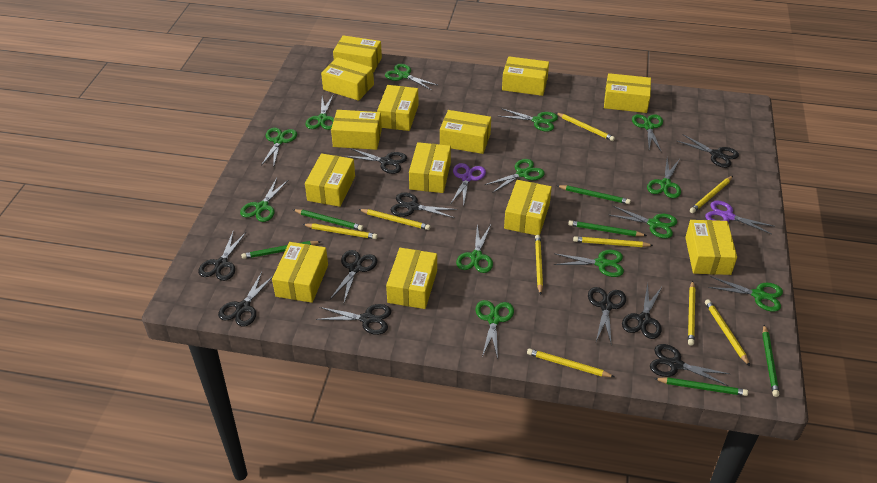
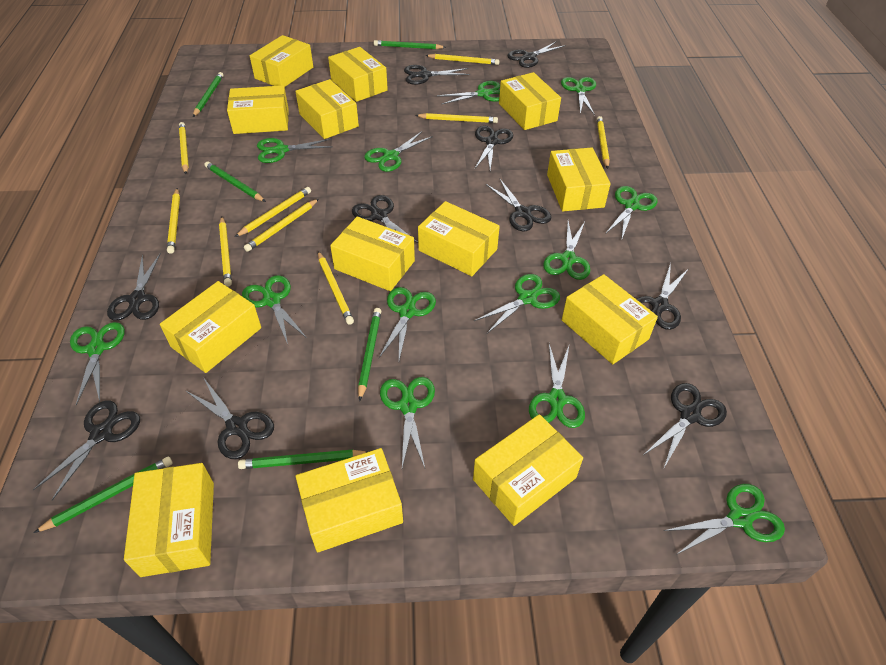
purple scissors: [451,163,486,207] [705,201,775,234] = 2 -> none = 0

